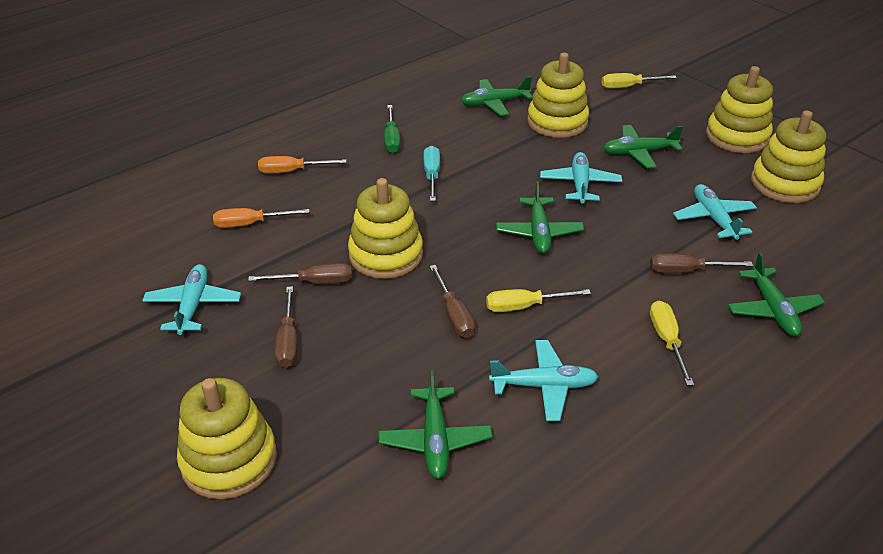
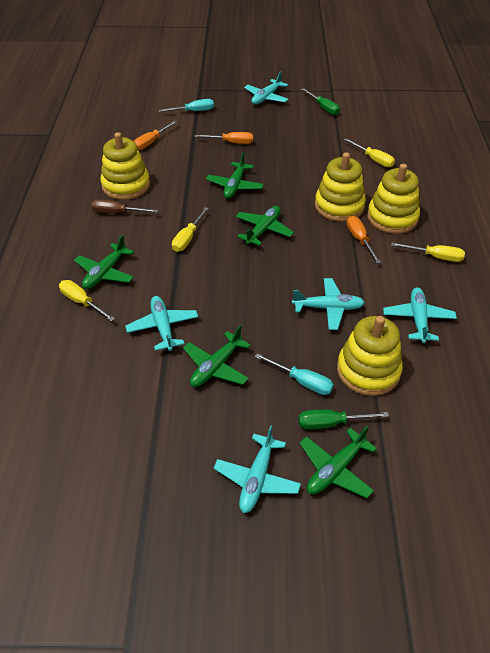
brown screwdriver: [248,263,352,284] [275,286,298,368] [429,265,475,338] [650,253,753,273] = 4 -> [91,199,158,213] = 1
green screwdriver: [384,105,401,153] = 1 -> [299,410,389,430] [301,88,340,115] = 2
orange screwdriver: [213,208,309,228] [258,156,346,174] = 2 -> [134,121,177,150] [194,132,253,144] [346,216,381,264] = 3
turquoise plane: [142,264,241,335] [489,340,598,421] [540,152,622,204] [673,184,757,240] = 4 -> [125,296,198,351] [214,425,301,513] [244,71,289,105] [292,278,365,330] [383,288,457,343] = 5
turquoise screwdriver: [423,146,440,201] = 1 -> [159,99,214,112] [255,353,334,395] = 2
yellow screwdriver: [486,289,591,312] [601,73,677,89] [650,301,694,386] = 3 -> [59,280,115,321] [172,207,209,252] [344,138,395,167] [391,243,465,262] = 4
yellow stacking toy: [177,378,277,500] [348,178,423,279] [527,52,589,138] [706,66,773,153] [751,110,826,203] = 5 -> [100,132,150,200] [315,152,366,222] [337,316,403,396] [367,164,420,234] = 4

